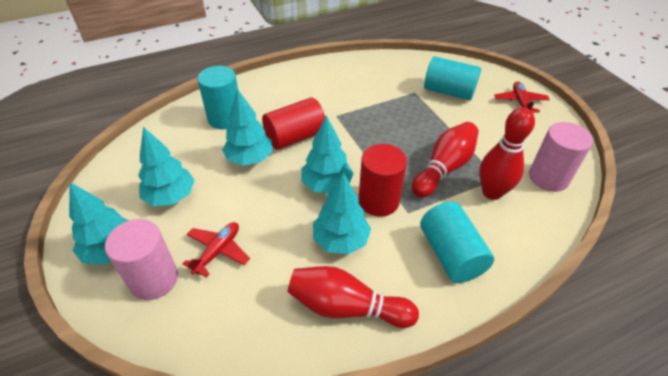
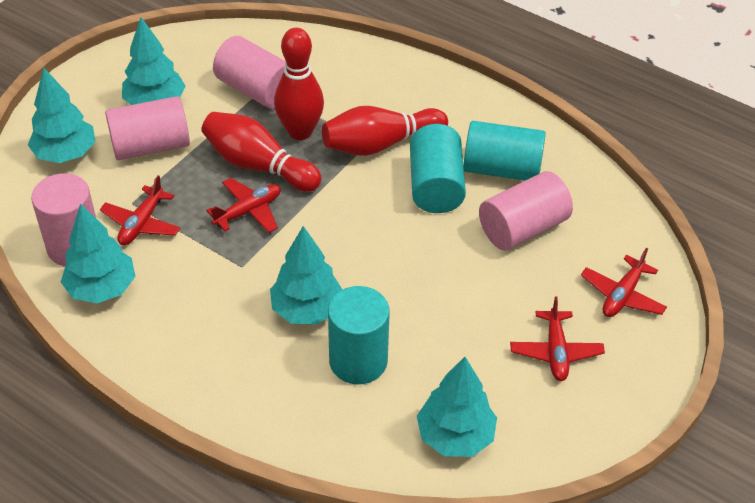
pink cylinder: [105,219,178,300] [529,122,593,192] = 2 -> [31,173,96,267] [105,96,190,160] [213,36,286,109] [479,171,573,250] = 4
red cylinder: [262,97,325,150] [359,144,407,217] = 2 -> none = 0
red plane: [183,222,250,277] [494,82,550,113] = 2 -> [100,175,180,245] [206,178,281,233] [510,296,605,381] [581,248,667,317] = 4

